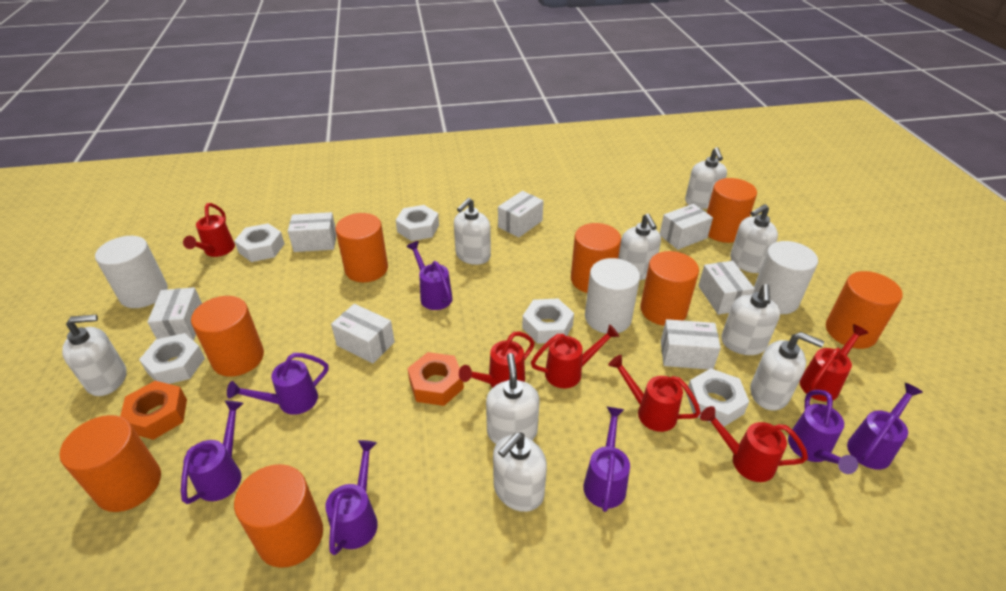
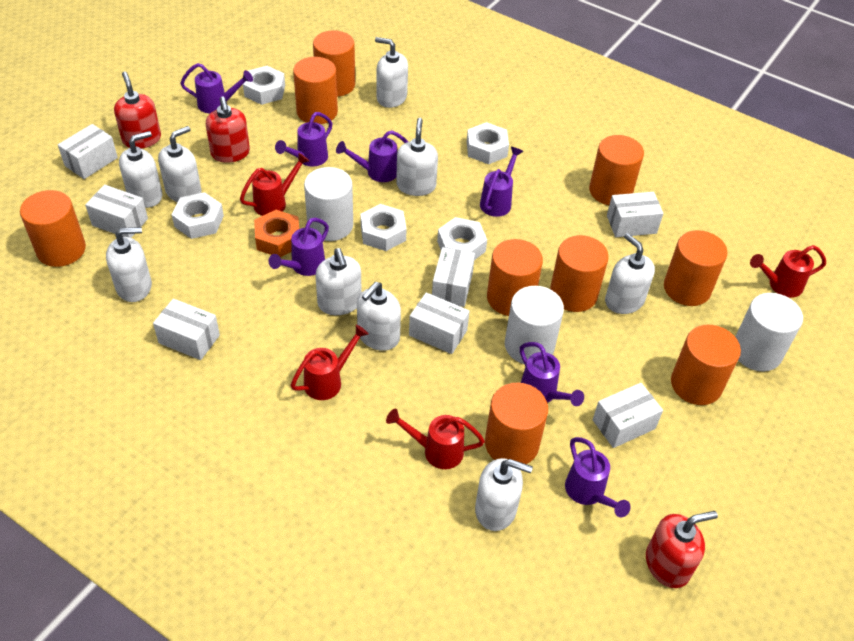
orange cylinder: [59,415,161,512] [191,296,264,377] [234,464,323,568] [335,213,388,282] [571,223,621,293] [640,251,699,326] [707,178,757,243] [826,271,903,349] = 8 -> [20,190,86,267] [293,57,338,124] [313,30,355,97] [485,383,548,464] [487,239,543,316] [550,235,609,312] [589,135,644,205] [664,230,728,306] [671,324,741,405] = 9
orange nut: [120,381,187,440] [407,352,464,406] = 2 -> [254,210,299,257] = 1
red soap dispenser: none = 0 -> [114,72,161,149] [206,96,250,163] [646,511,718,588] = 3
red watering can: [183,203,235,257] [459,332,535,388] [531,324,620,388] [608,355,701,432] [700,406,808,482] [800,324,868,402] = 6 -> [240,153,309,216] [291,325,368,400] [386,409,485,469] [750,245,826,298] = 4

